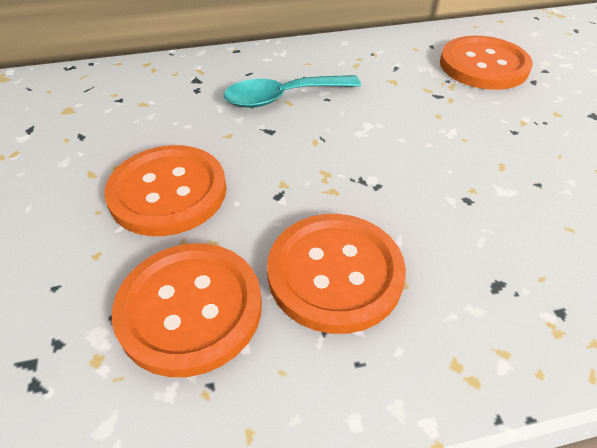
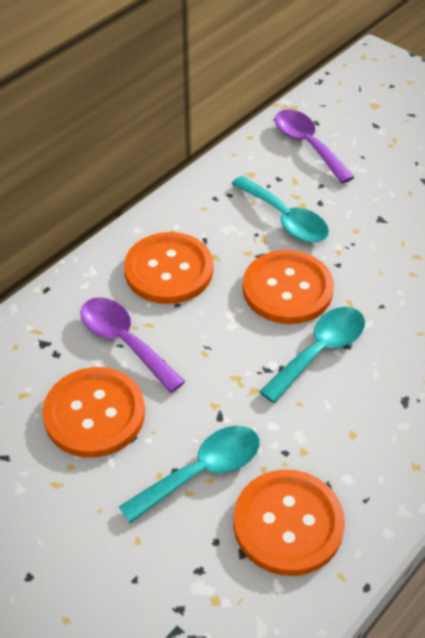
purple spoon: none = 0 -> [80,297,185,393] [275,109,355,184] = 2
turquoise spoon: [224,75,361,108] = 1 -> [119,426,260,524] [231,176,329,243] [259,307,365,403] = 3

